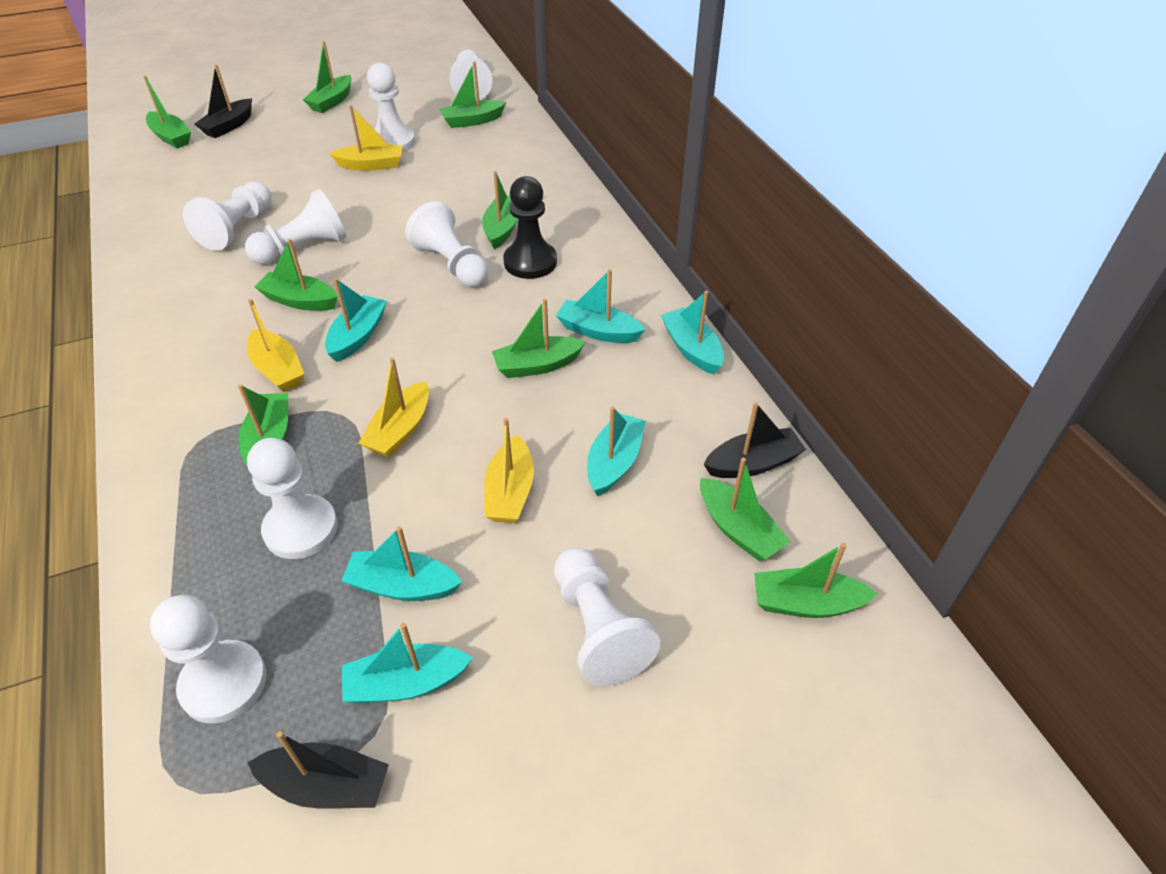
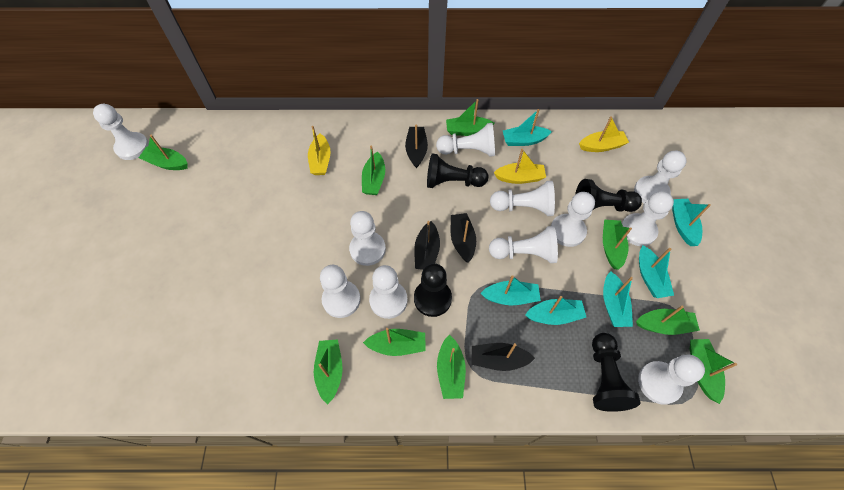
black boat: [195,65,252,138] [248,731,389,809] [703,402,806,478] = 3 -> [405,125,428,168] [414,221,440,270] [451,213,476,262] [472,343,535,371] = 4
black pawn: [503,176,557,279] = 1 -> [414,263,452,317] [427,153,489,188] [575,179,642,212] [592,333,641,412] = 4
white pawn: [150,595,267,723] [183,181,271,251] [245,189,346,264] [247,438,338,559] [367,63,415,152] [405,201,488,287] [449,50,492,100] [554,547,660,686] = 8 -> [93,104,149,160] [320,265,361,318] [349,211,386,266] [369,265,408,319] [436,123,495,157] [489,226,558,263] [490,181,555,216] [551,192,595,247] [622,191,674,246] [634,151,687,203] [638,355,705,405] = 11
yellow boat: [247,299,304,392] [329,105,403,171] [358,358,429,458] [484,418,534,523] = 4 -> [308,126,331,175] [494,149,546,184] [579,116,629,152] = 3

